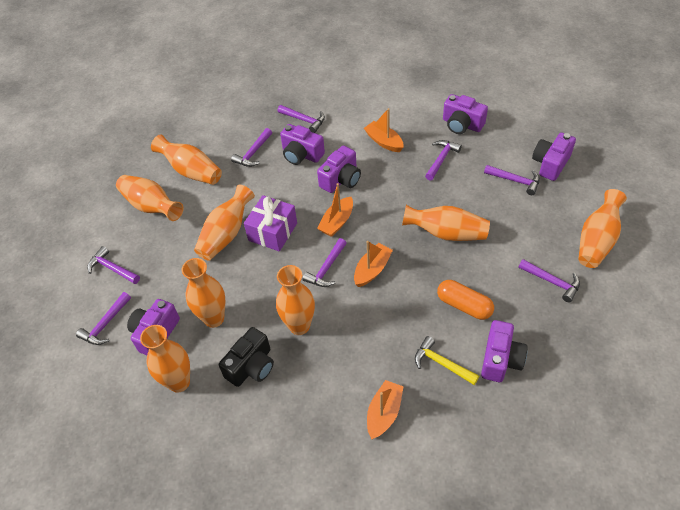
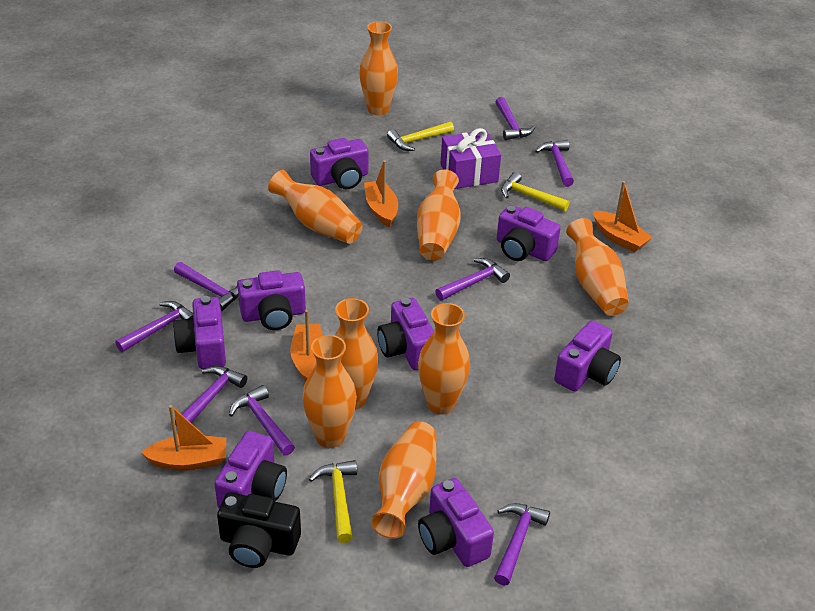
orange capsule: [437,280,494,320] = 1 -> none = 0
purple camera: [127,299,180,355] [280,124,325,165] [317,145,361,193] [443,94,488,134] [481,320,528,382] [532,133,576,181] = 6 -> [173,296,226,369] [215,431,287,508] [238,270,306,330] [310,138,369,190] [377,298,434,370] [418,478,494,567] [497,205,561,261] [554,321,621,392] = 8
yellow hammer: [415,336,479,385] = 1 -> [309,460,357,543] [387,121,454,151] [501,172,570,211] = 3

